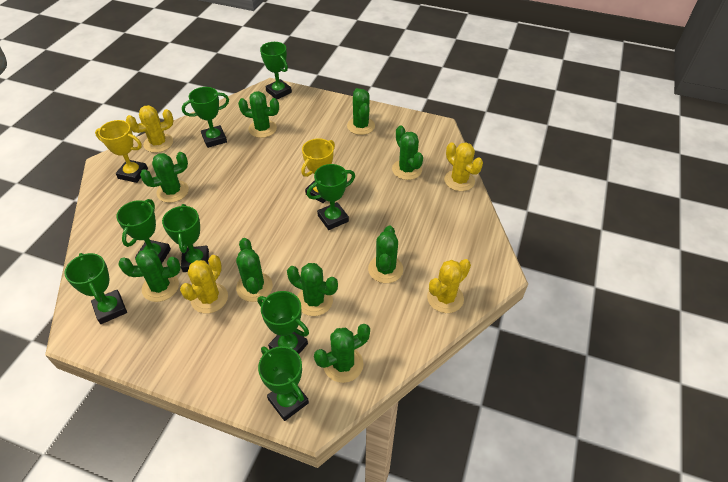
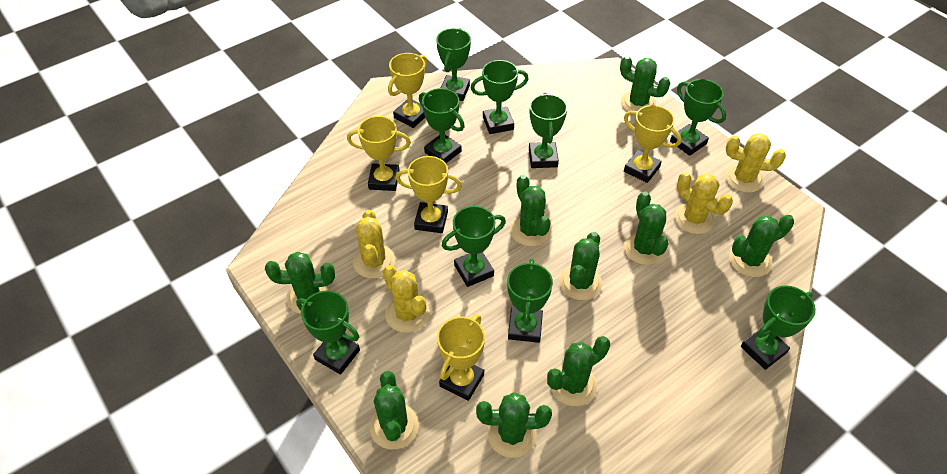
green trophy: [64,253,127,324] [116,199,171,263] [162,204,209,272] [182,87,229,148] [258,291,309,354] [258,346,309,421] [260,42,292,99] [307,164,355,230] = 8 -> [296,291,360,375] [419,88,465,163] [436,28,471,101] [442,206,506,287] [470,60,529,134] [507,259,553,343] [529,93,567,168] [670,79,726,156] [741,285,816,370] = 9
yellow trophy: [95,120,148,183] [301,138,335,203] = 2 -> [347,116,411,191] [388,53,427,128] [396,156,462,233] [437,314,485,401] [624,105,682,183] = 5

